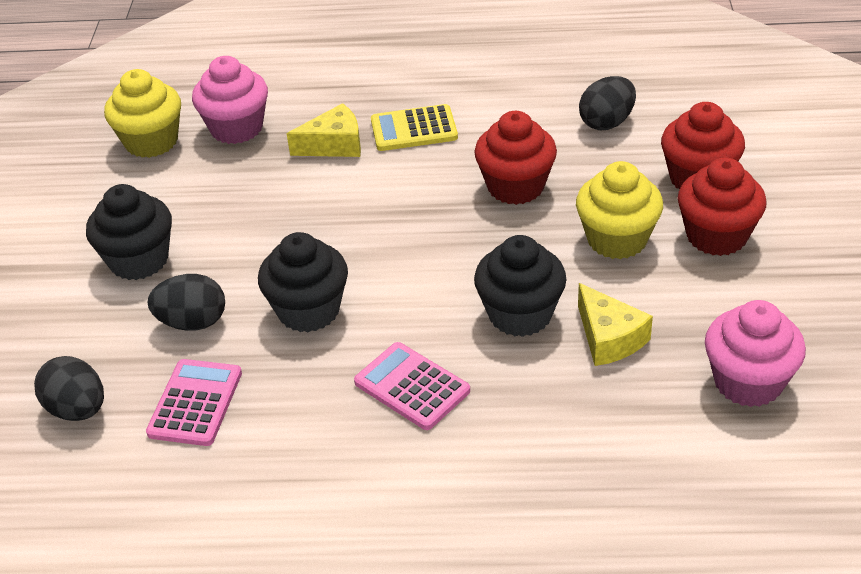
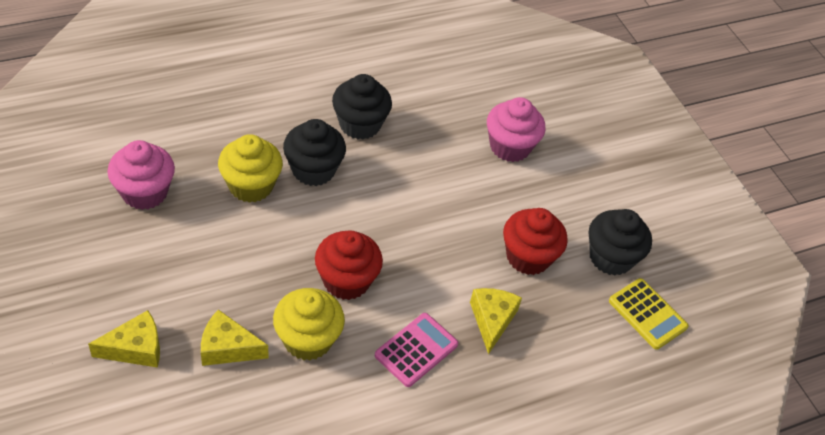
black egg: [34,356,104,421] [148,274,225,331] [579,76,636,130] = 3 -> none = 0
pink calculator: [146,359,242,446] [354,342,470,430] = 2 -> [375,313,458,387] = 1
red cupcake: [474,111,557,205] [661,102,745,189] [678,157,767,256] = 3 -> [315,230,383,300] [503,208,568,275] = 2
yellow cheese: [287,103,361,157] [578,283,653,366] = 2 -> [88,310,160,368] [201,309,268,366] [470,288,522,354] = 3

